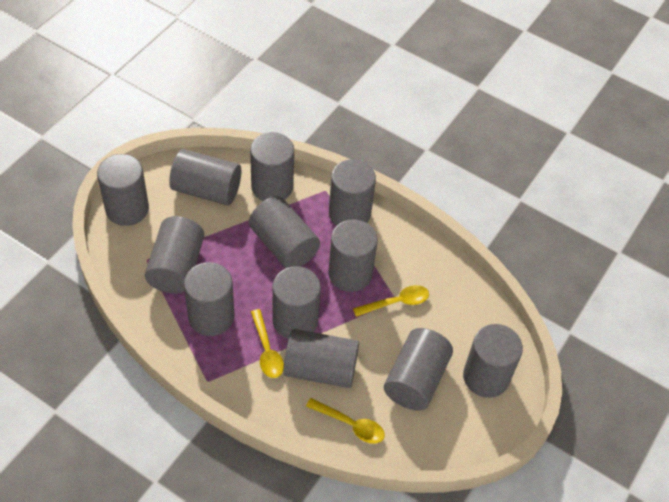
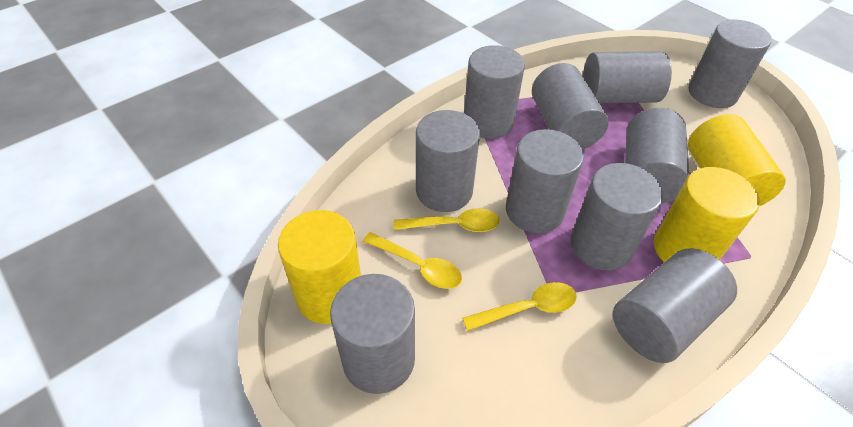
grey cylinder: [97,154,149,226] [145,216,204,294] [169,149,241,205] [184,262,234,336] [249,196,320,268] [250,132,294,201] [272,266,321,339] [283,329,359,388] [328,219,378,292] [329,159,376,226] [384,328,453,411] [463,324,523,398] = 12 -> [330,274,415,394] [416,110,480,212] [464,45,525,139] [506,129,584,233] [532,63,609,149] [571,163,663,271] [583,51,672,103] [613,248,737,363] [625,108,689,203] [688,20,772,108] = 10
yellow cylinder: none = 0 -> [278,210,361,324] [654,167,760,262] [688,114,786,206] = 3

